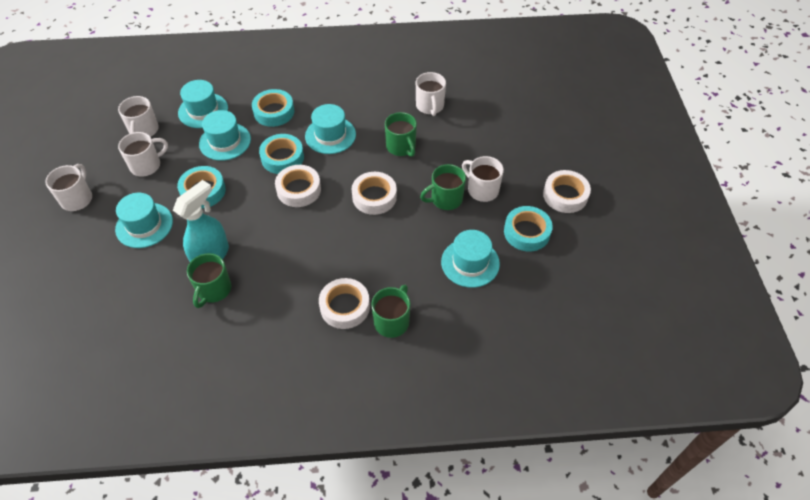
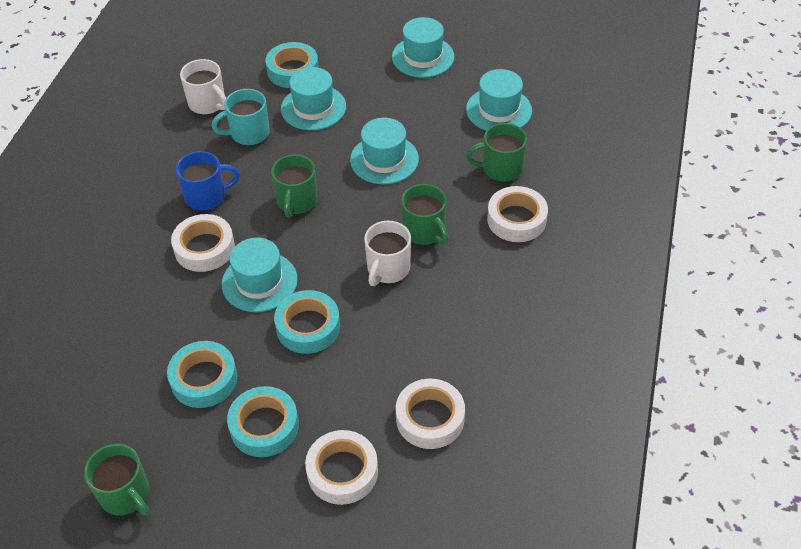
blue mug: none = 0 -> [176,151,240,210] = 1
turquoise mug: none = 0 -> [212,89,270,145] = 1
turquoise spray bottle: [173,180,229,262] = 1 -> none = 0
white mug: [45,164,92,211] [118,96,159,137] [118,132,168,177] [416,72,446,116] [462,156,504,202] = 5 -> [180,59,226,114] [364,221,411,286] = 2

